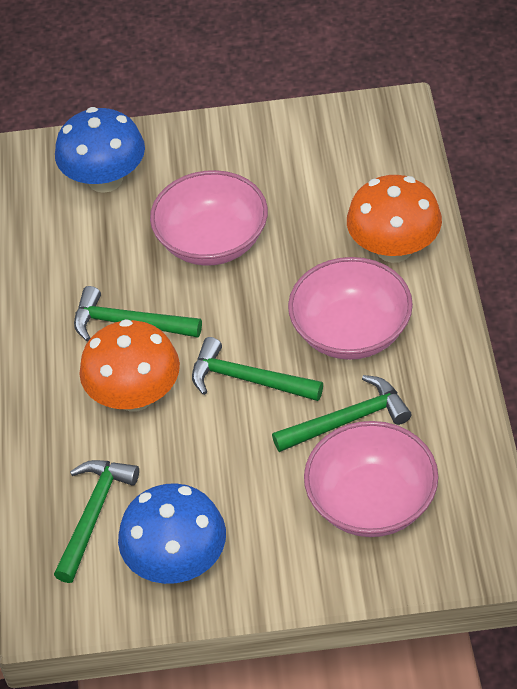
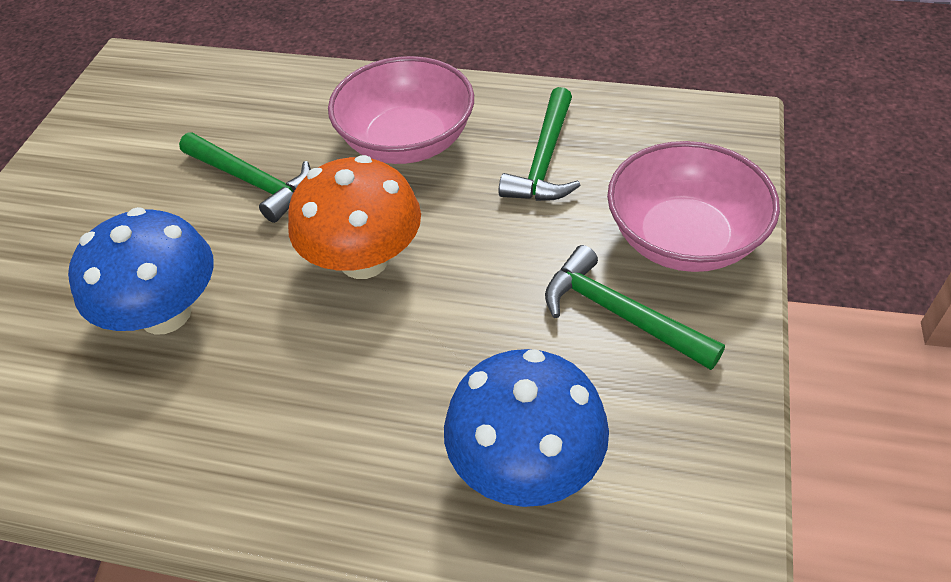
green hammer: [54,460,139,583] [74,286,202,341] [192,337,323,401] [272,375,411,452] = 4 -> [179,133,311,223] [499,87,581,201] [545,245,725,370] = 3
orange mushroom: [79,319,180,412] [347,175,442,263] = 2 -> [288,155,421,279] = 1
pink bowl: [150,170,268,266] [288,257,413,360] [304,421,438,537] = 3 -> [328,56,474,164] [607,141,780,272] = 2

